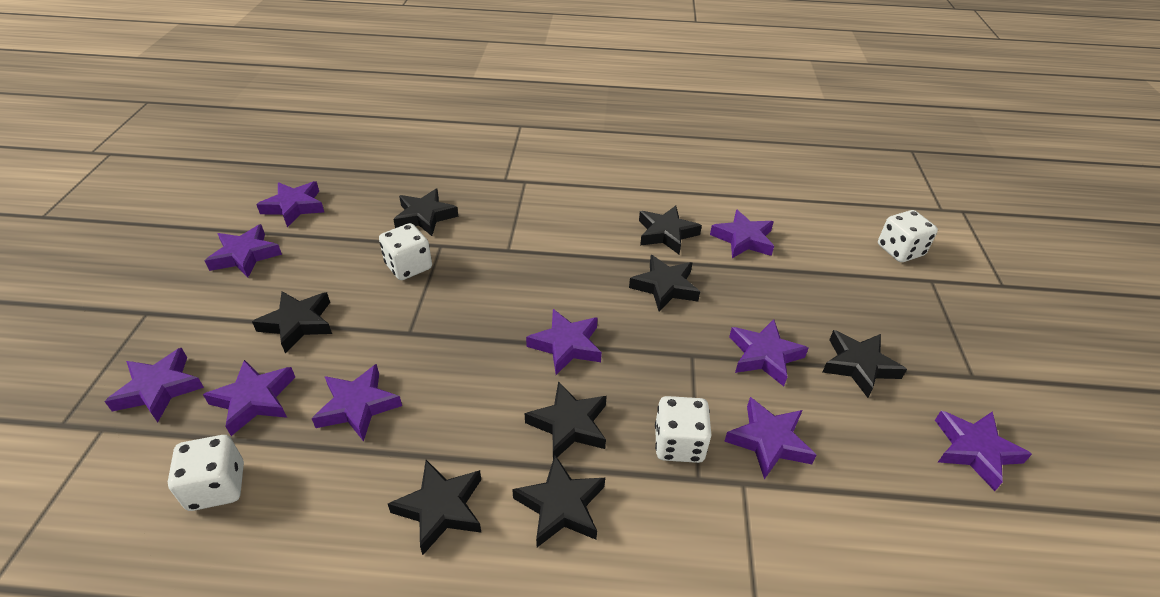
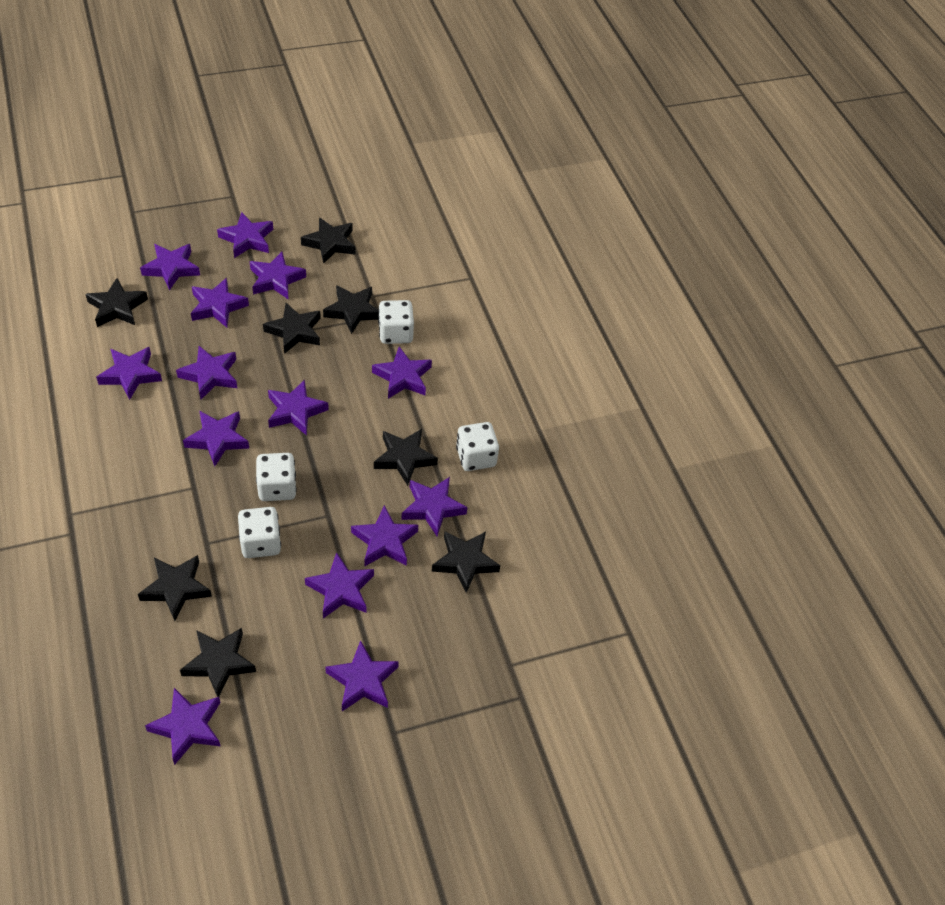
purple star: [104,348,204,422] [203,360,295,436] [205,224,282,278] [256,181,324,227] [311,364,402,442] [526,309,602,375] [710,209,774,258] [724,397,817,479] [729,319,809,386] [935,411,1032,491] = 10 -> [96,347,162,400] [140,244,200,291] [145,688,220,765] [176,346,237,399] [183,411,249,466] [191,278,249,327] [217,212,273,258] [249,252,306,299] [268,380,329,436] [305,552,374,619] [325,640,399,711] [351,505,418,567] [372,347,432,399] [401,477,467,536] = 14

